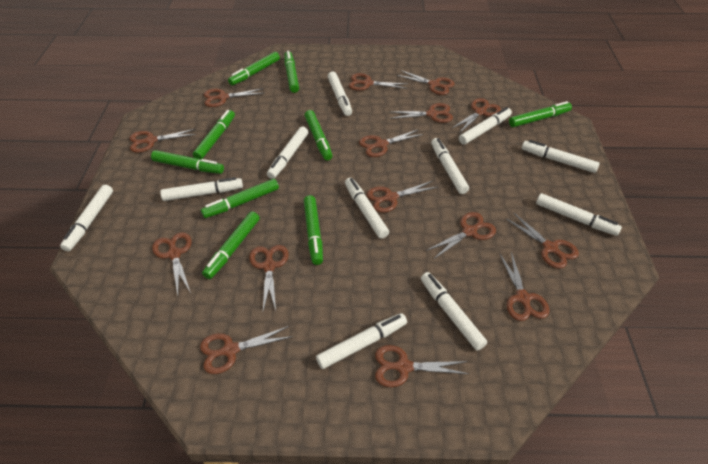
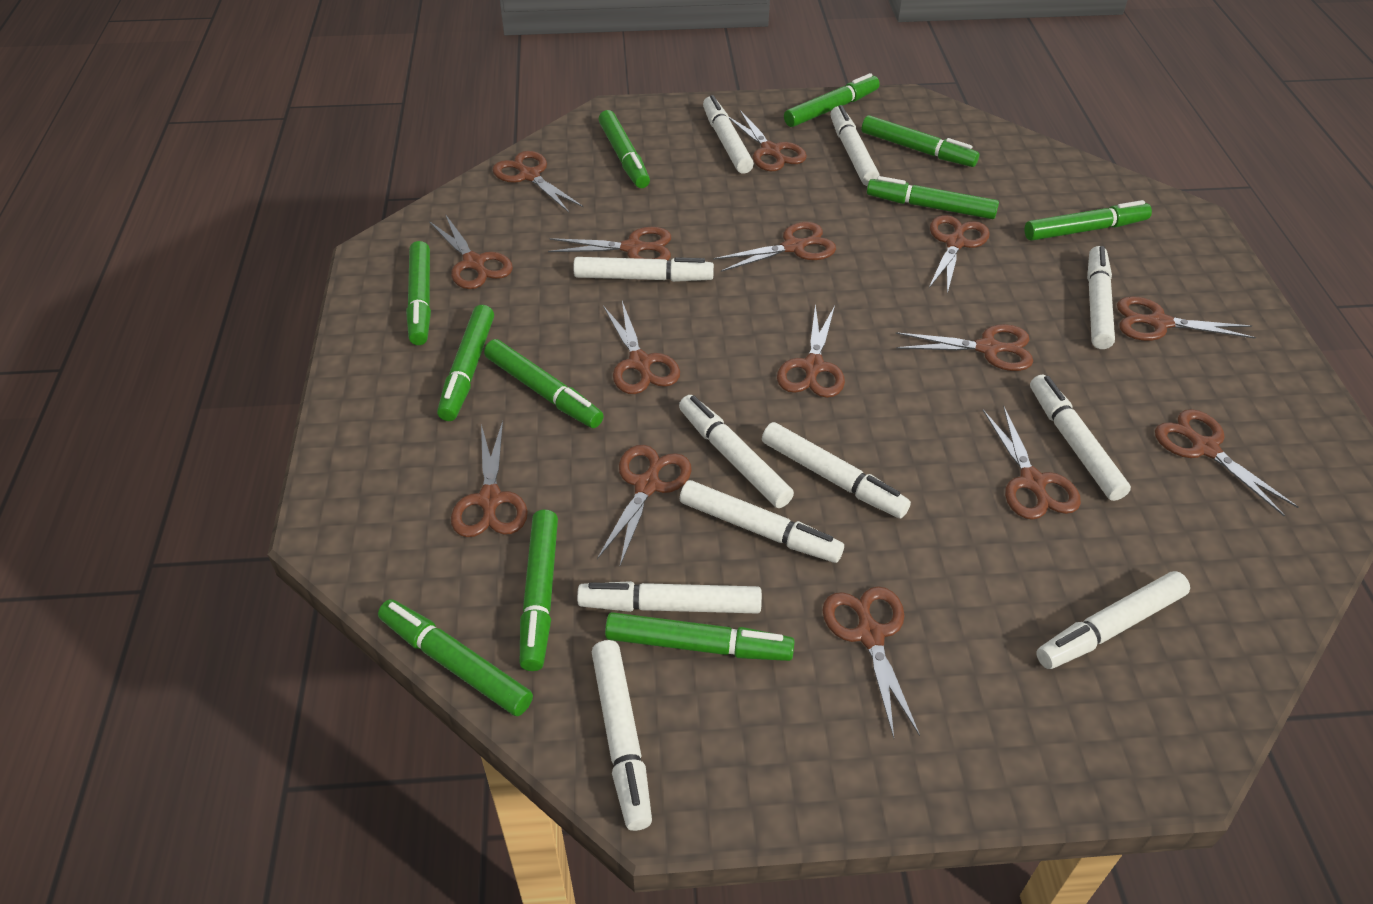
green marker: [151,150,224,174] [193,110,235,160] [201,179,279,218] [202,211,260,279] [228,52,280,86] [284,51,299,93] [304,110,333,161] [304,195,323,265] [509,101,572,127] = 9 -> [378,599,533,716] [406,241,431,345] [437,305,494,421] [484,339,604,428] [520,509,558,671] [599,110,650,188] [605,612,795,661] [784,73,880,127] [861,115,979,167] [867,176,999,219] [1024,200,1152,241] = 11

